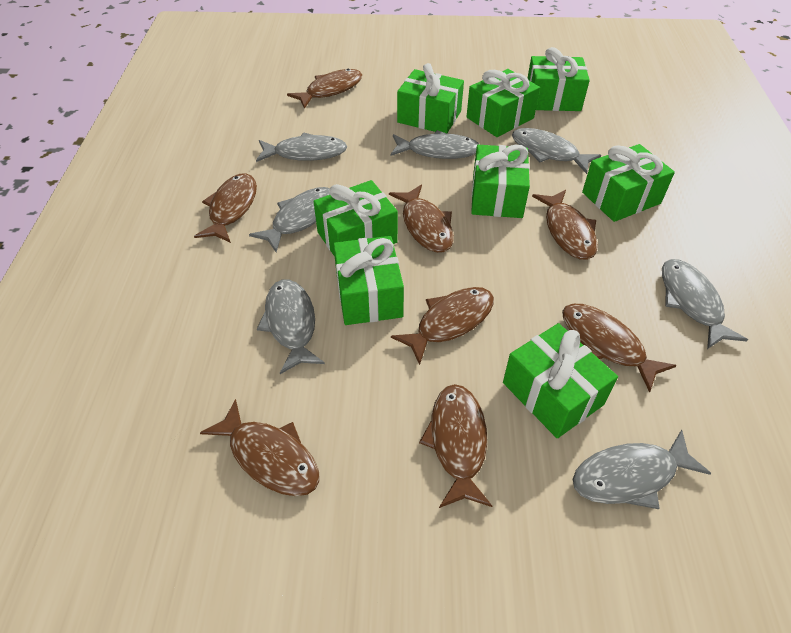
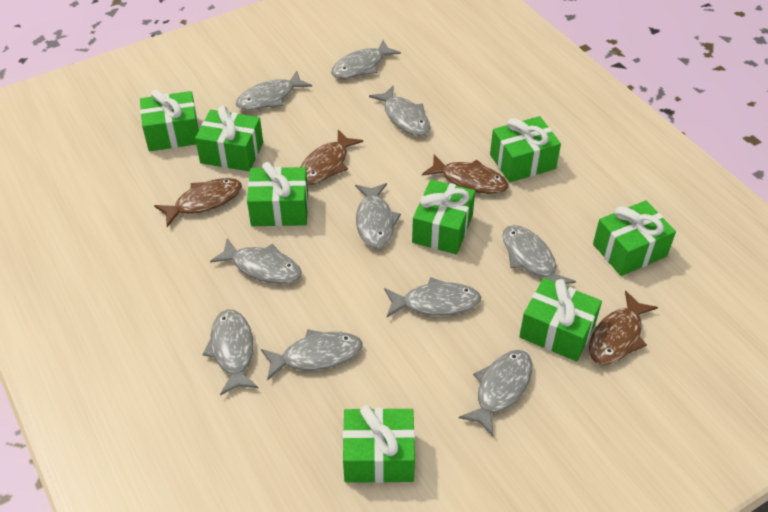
brown fish: [194,173,257,243] [200,399,320,496] [287,69,362,109] [389,185,454,253] [391,287,494,365] [419,384,492,508] [532,190,598,260] [562,304,677,393] = 8 -> [154,178,242,227] [301,130,363,185] [422,154,508,194] [589,291,658,365] = 4
grey fish: [249,187,330,253] [256,132,347,162] [257,279,325,374] [390,130,480,159] [512,128,601,174] [573,430,711,509] [662,259,748,349] = 7 -> [203,309,259,396] [210,238,302,284] [236,71,312,110] [261,329,363,381] [331,40,401,79] [355,183,401,249] [369,86,430,136] [384,277,481,317] [459,350,532,436] [503,225,576,284] = 10

